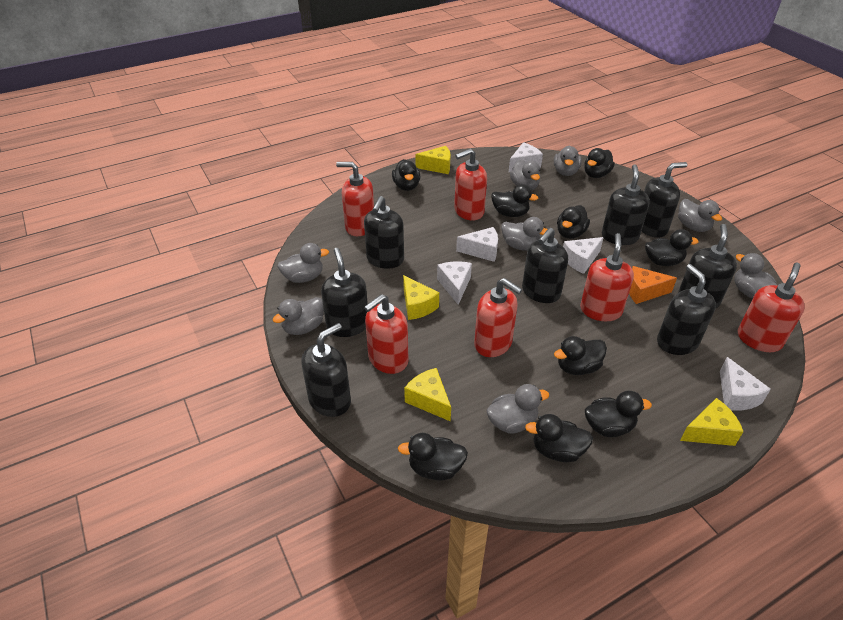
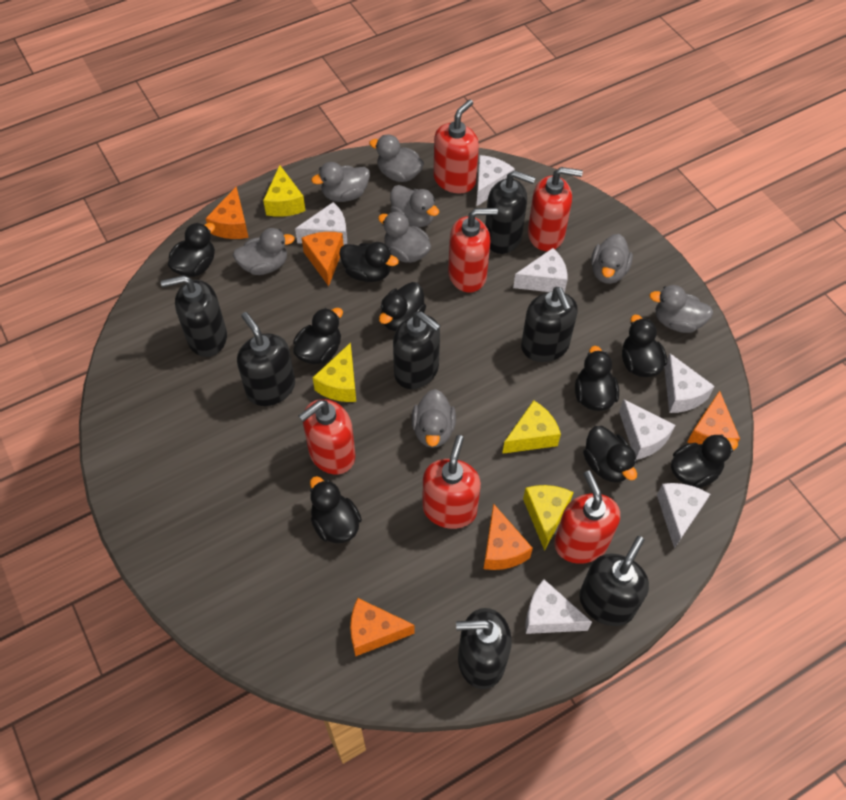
black soap dispenser: [301,323,351,417] [321,248,368,337] [364,196,404,269] [522,228,568,303] [602,164,650,245] [641,162,688,238] [657,264,716,355] [678,224,737,309] = 8 -> [161,275,227,357] [237,312,295,406] [393,312,440,389] [456,608,512,689] [485,170,535,254] [521,287,578,362] [579,536,649,626] = 7
orange cheese: [629,266,677,304] = 1 -> [206,186,249,239] [302,232,344,286] [350,598,415,656] [484,503,533,570] [687,391,740,444] = 5
white cheese: [437,261,472,305] [456,227,498,262] [509,142,543,172] [563,237,604,274] [720,357,771,411] = 5 -> [295,202,347,245] [476,155,515,207] [513,248,568,293] [526,579,592,634] [619,399,675,460] [657,483,710,549] [664,354,714,413] = 7

